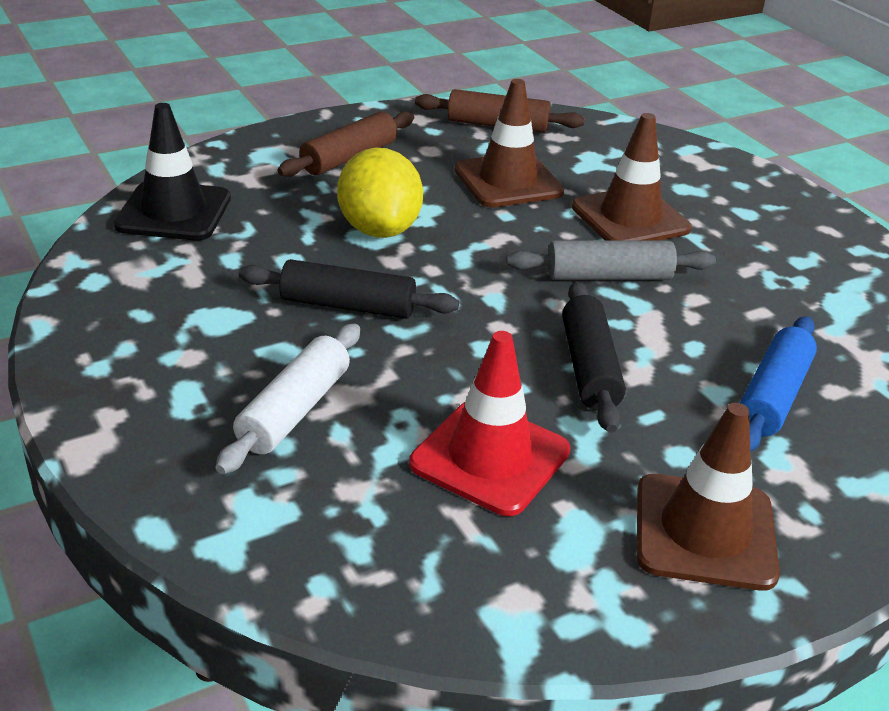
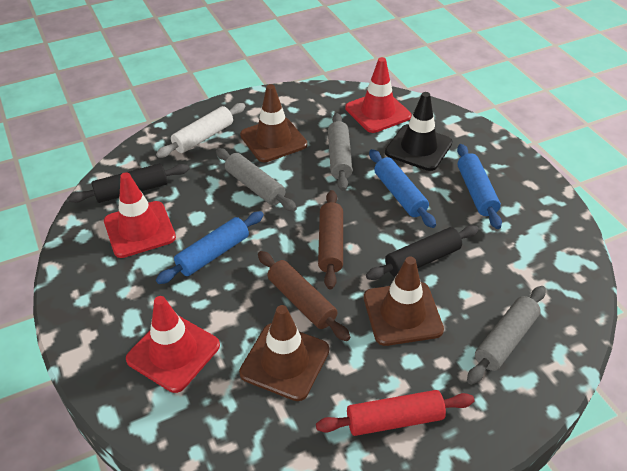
blue rolling pin: [740,316,817,452] = 1 -> [156,211,264,284] [369,149,436,228] [457,144,502,229] = 3
grey rolling pin: [506,240,716,280] = 1 -> [216,148,297,211] [328,113,353,191] [467,286,546,385] = 3
red rolling pin: none = 0 -> [316,390,474,436] = 1
red traffic cone: [409,331,570,516] = 1 -> [104,172,176,258] [126,296,220,393] [345,57,411,133] = 3
yellow lemon: [337,148,423,238] = 1 -> none = 0

